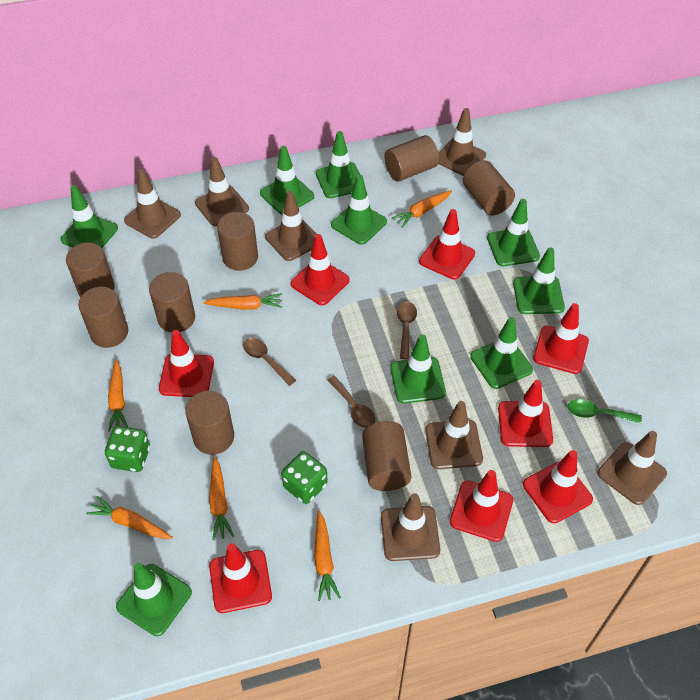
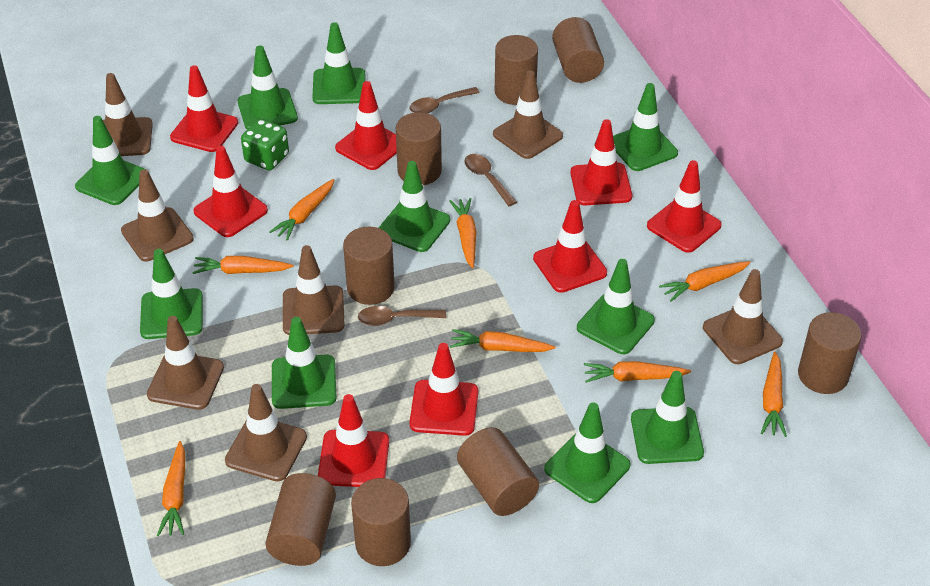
green dice: [105,426,150,472] [281,451,328,504] = 2 -> [241,119,289,171] = 1
green spoon: [568,399,642,423] = 1 -> none = 0
green traffic cone: [61,185,118,248] [116,563,192,636] [260,146,314,215] [316,131,360,198] [331,175,387,245] [390,335,446,403] [470,317,533,389] [487,199,540,266] [513,248,565,314] = 9 -> [75,116,145,205] [140,249,203,339] [238,45,298,129] [272,317,336,409] [312,22,365,104] [379,161,450,252] [544,402,631,503] [577,259,655,354] [613,83,678,171] [631,371,704,464] = 10
orange carrot: [86,496,173,539] [108,360,128,432] [203,293,282,310] [209,457,234,540] [314,510,341,601] [392,190,452,228] = 6 -> [157,441,185,536] [192,256,294,274] [269,179,335,241] [449,198,476,268] [450,329,556,352] [584,361,691,383] [659,261,751,302] [761,352,787,437] = 8

